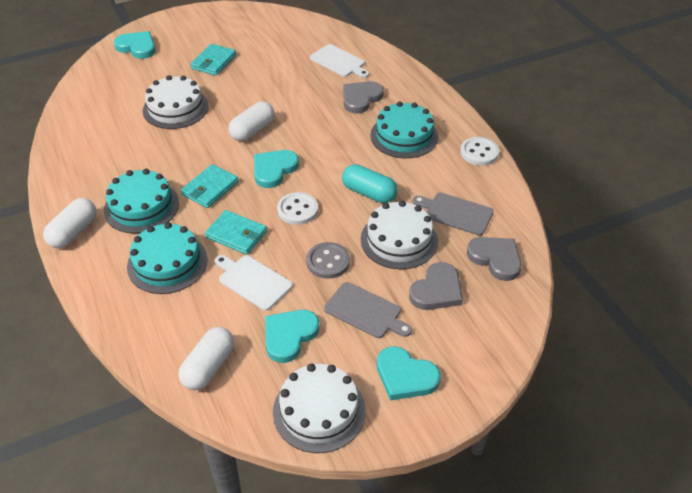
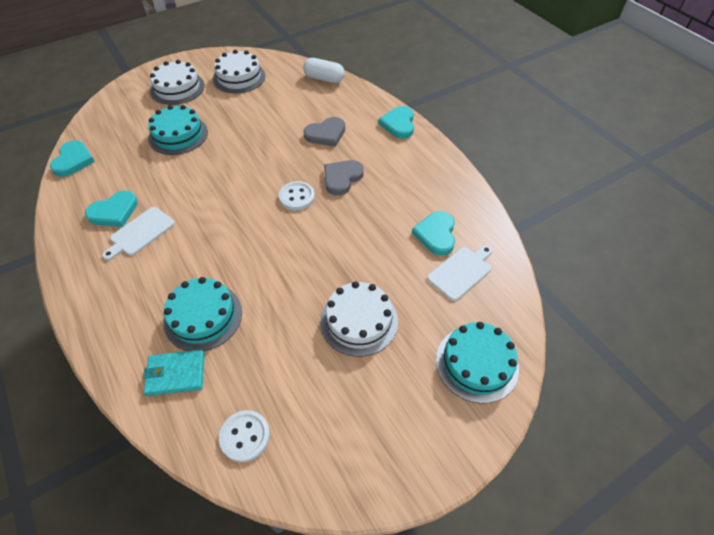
grey button: [306,242,350,279] = 1 -> none = 0
grey cutting board: [324,282,412,338] [413,193,494,235] = 2 -> none = 0
grey heart: [343,81,384,114] [409,262,463,310] [467,237,522,281] = 3 -> [304,117,345,147] [324,160,364,196] = 2
turquoise capsule: [342,164,398,203] = 1 -> none = 0
turquoise wallet: [181,164,238,208] [190,44,236,76] [205,210,267,255] = 3 -> [143,350,205,396] = 1
white capsule: [43,198,97,248] [178,327,234,390] [229,101,275,141] = 3 -> [303,58,345,83] = 1

